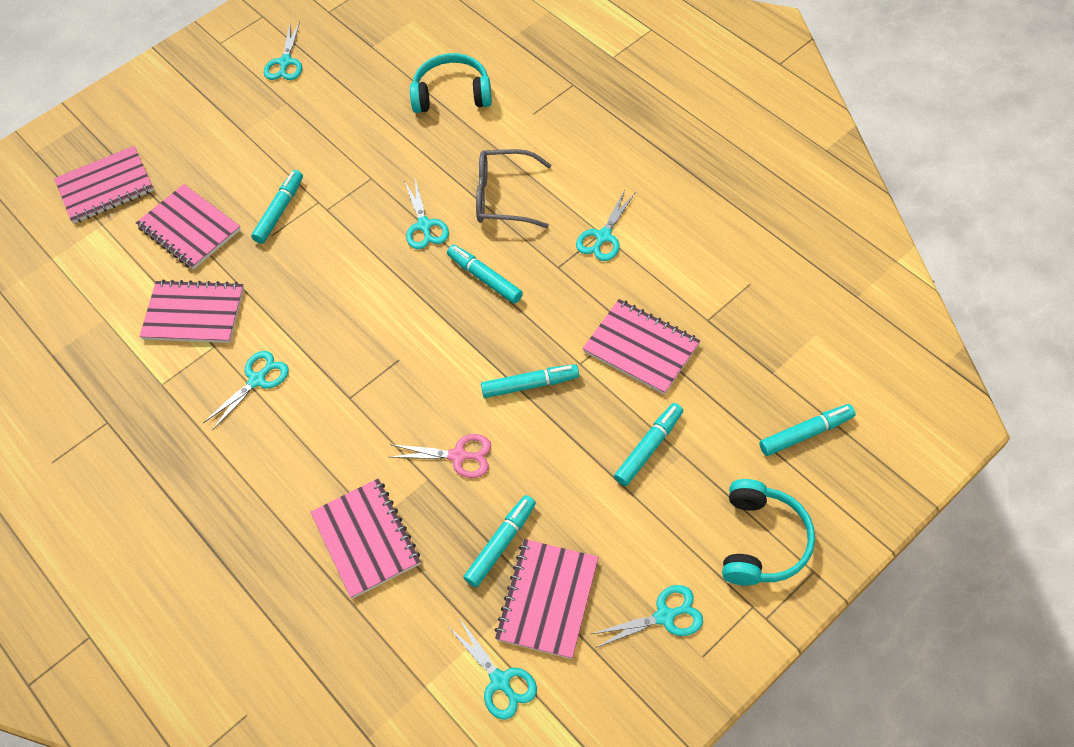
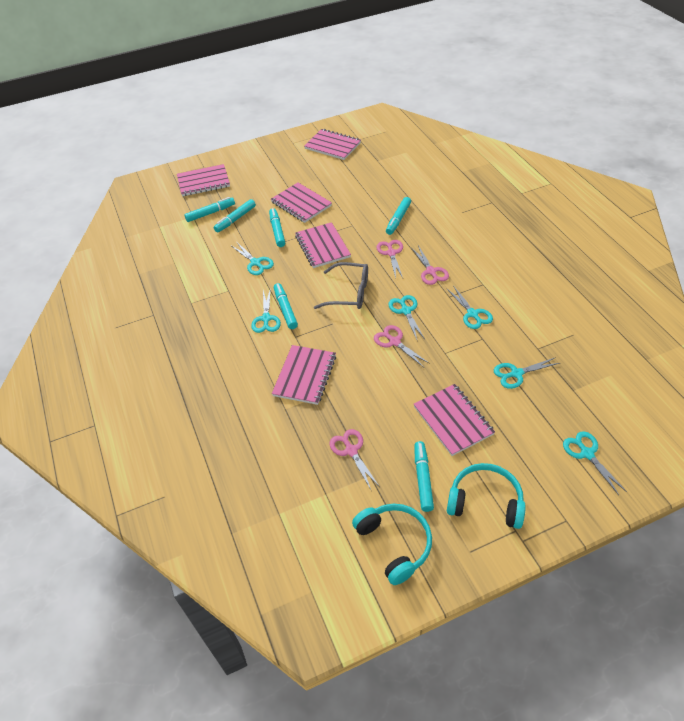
pink scissors: [390,434,491,478] = 1 -> [329,429,380,490] [374,325,430,367] [376,240,403,278] [411,246,449,285] = 4

